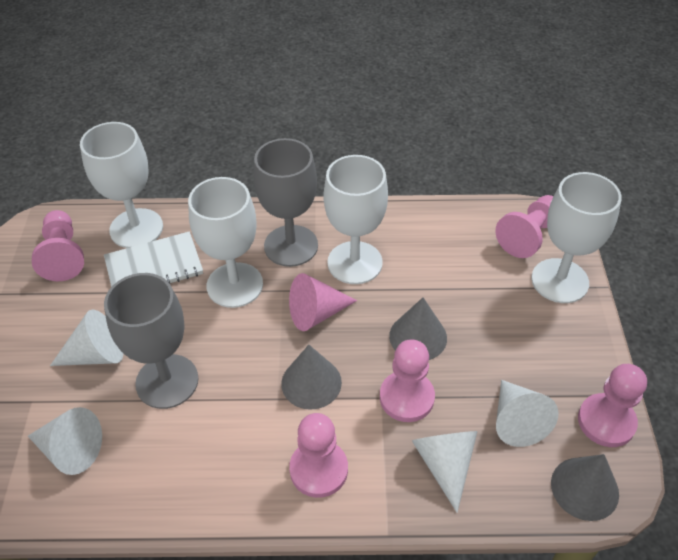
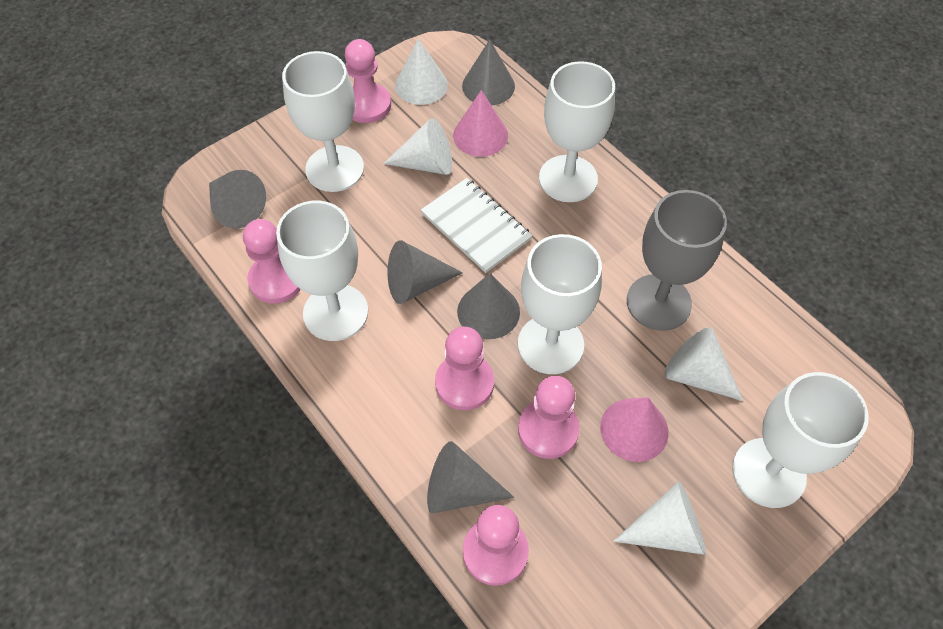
grey cone: [281,345,342,410] [389,297,447,360] [551,454,619,521] = 3 -> [209,170,266,229] [388,240,463,304] [427,441,514,513] [457,273,520,339] [462,39,515,105] = 5
grey goblet: [104,273,199,409] [254,138,318,267] = 2 -> [627,190,727,331] = 1
pink cone: [289,273,357,331] = 1 -> [453,90,508,157] [600,397,669,462] = 2
white goblet: [80,122,163,248] [188,177,263,308] [323,155,388,284] [531,172,621,303] = 4 -> [276,201,368,341] [282,51,364,192] [518,234,602,374] [539,61,615,202] [732,372,869,508] = 5

